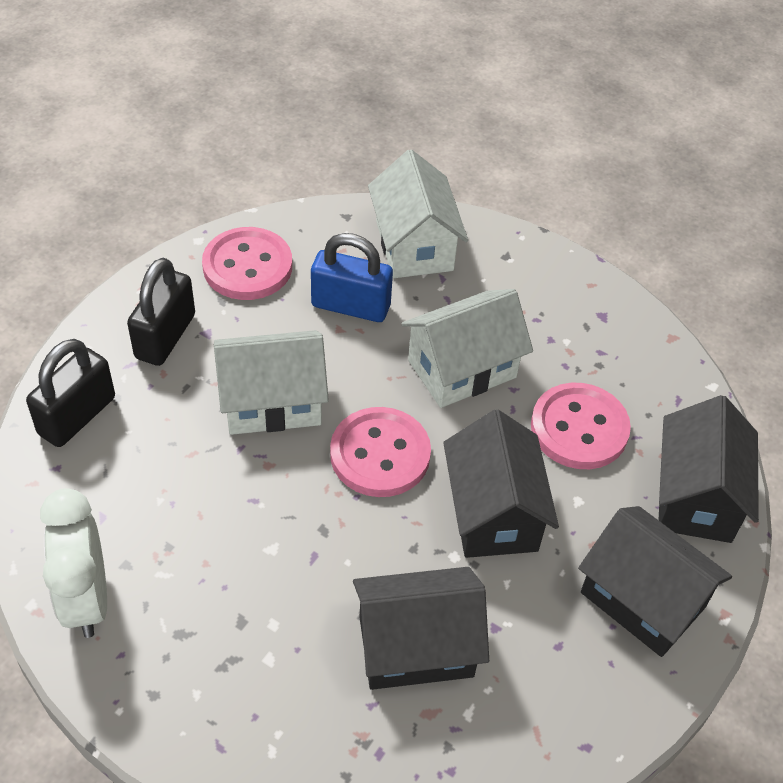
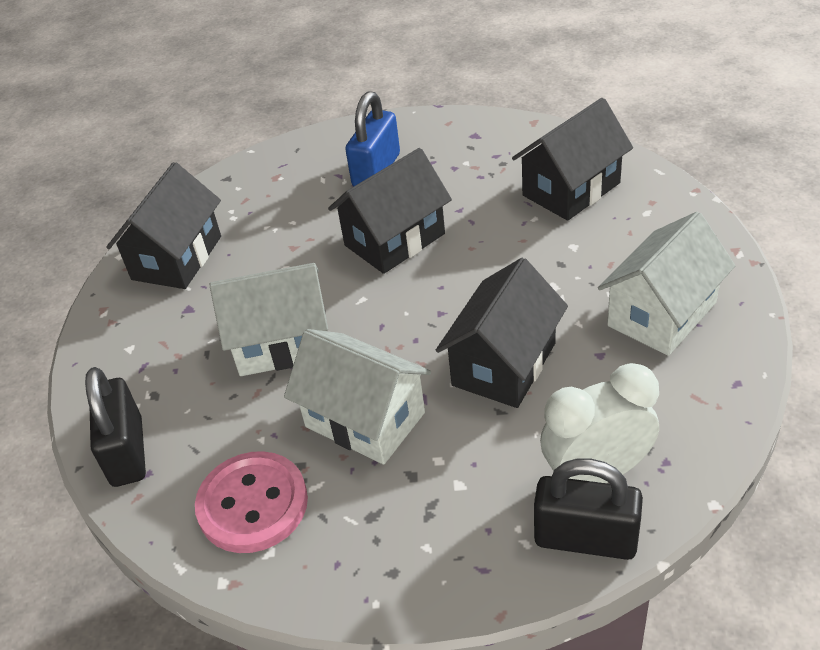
pink button: [202,227,292,300] [330,407,431,497] [531,383,631,469] = 3 -> [195,451,308,553] = 1

